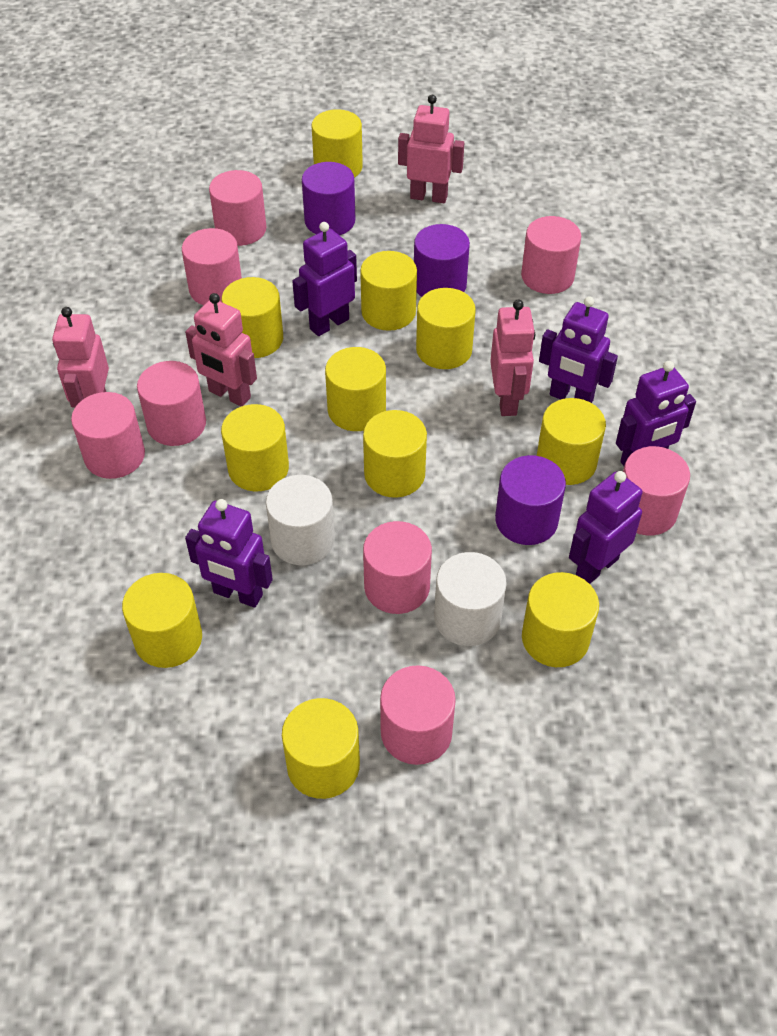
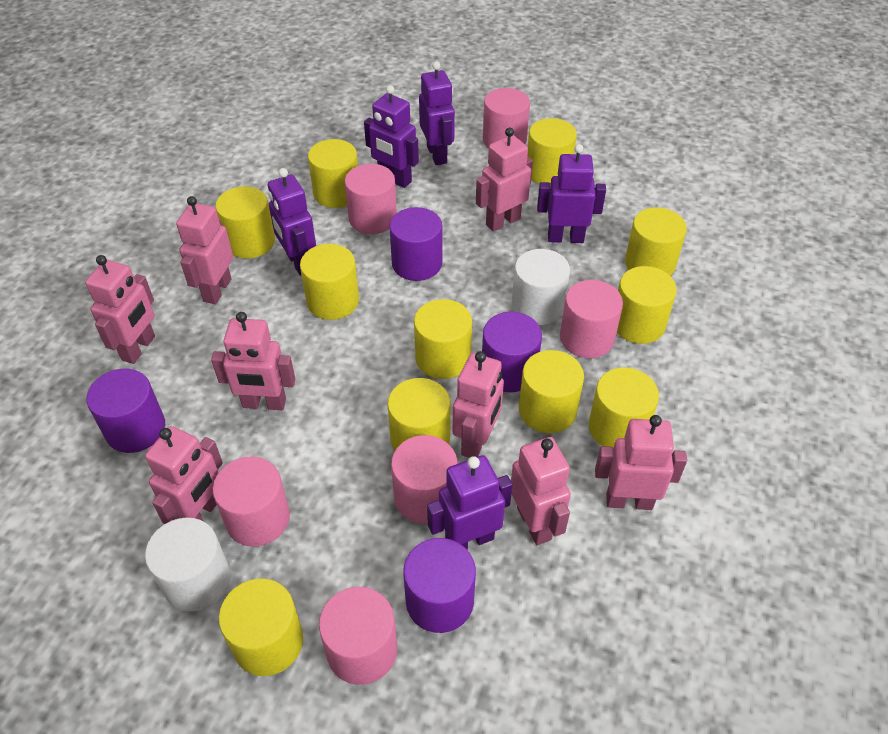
pink cylinder: [71,392,145,479] [137,361,206,446] [182,228,242,305] [209,170,266,246] [363,521,432,614] [380,665,456,765] [521,216,581,294] [623,446,690,535] = 8 -> [213,457,290,547] [319,587,397,685] [344,164,397,234] [391,435,457,524] [483,88,530,148] [560,280,623,358] = 6
pink robot: [52,307,109,407] [185,293,257,407] [398,95,464,203] [490,300,535,416] = 4 -> [85,255,155,364] [145,426,223,524] [176,196,233,304] [211,312,295,410] [453,351,504,458] [476,128,533,232] [511,437,571,545] [595,415,687,510] = 8
purple cylinder: [302,162,355,235] [414,224,470,297] [495,455,566,545] = 3 -> [87,369,165,453] [389,207,442,281] [403,538,476,633] [482,312,542,392] = 4

